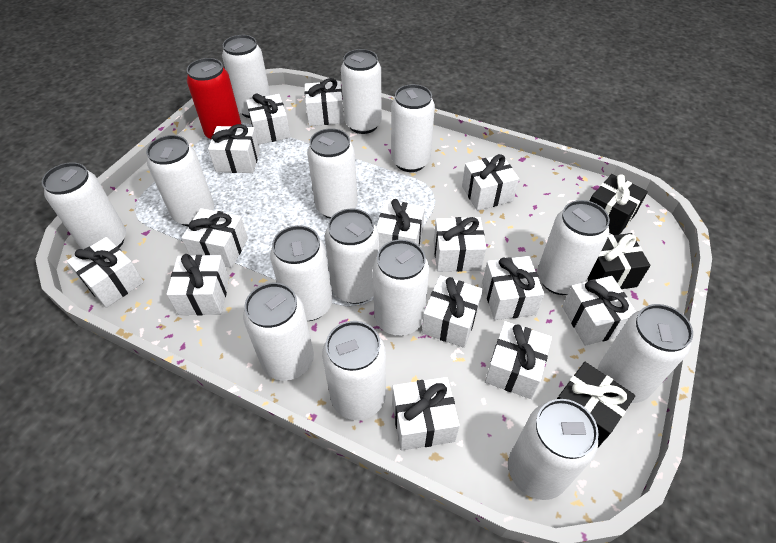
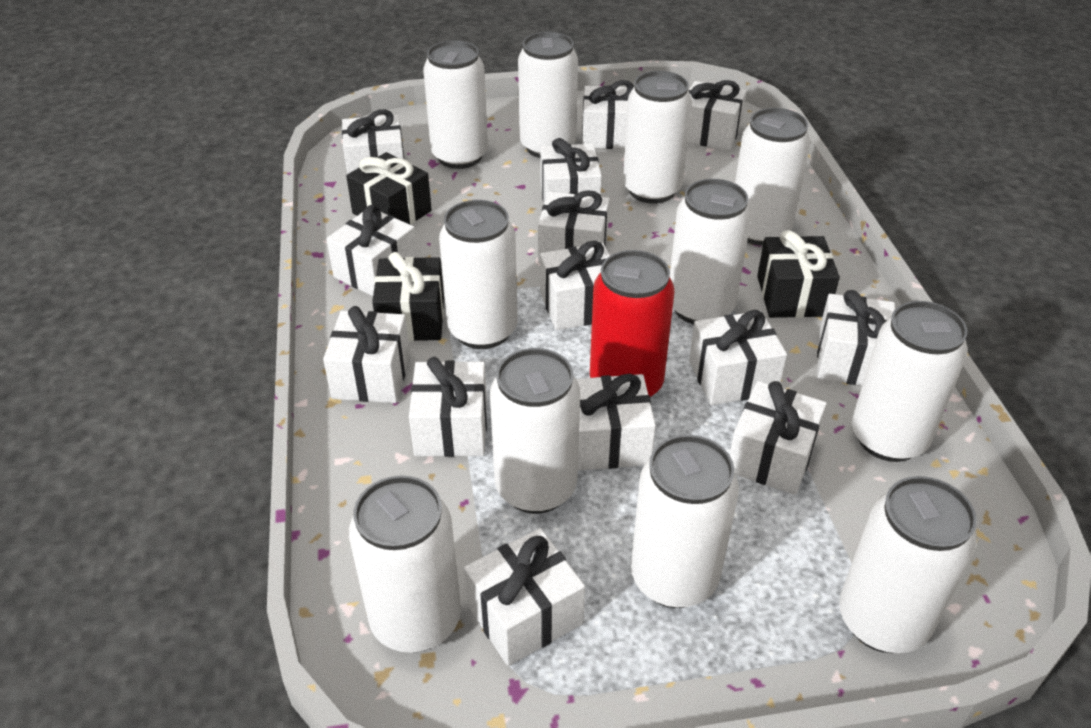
white can: [42,162,126,249] [146,135,214,227] [222,35,270,118] [243,283,314,381] [270,225,333,321] [307,128,358,219] [322,321,386,420] [325,208,379,304] [341,49,382,134] [373,239,429,336] [391,84,435,172] [508,399,599,500] [537,200,610,295] [598,304,693,403] = 14 -> [349,475,461,653] [423,40,488,169] [439,200,518,349] [490,348,580,514] [518,32,578,158] [623,71,692,204] [631,435,739,608] [670,179,752,324] [735,108,810,246] [839,476,977,653] [852,301,968,462] = 11

